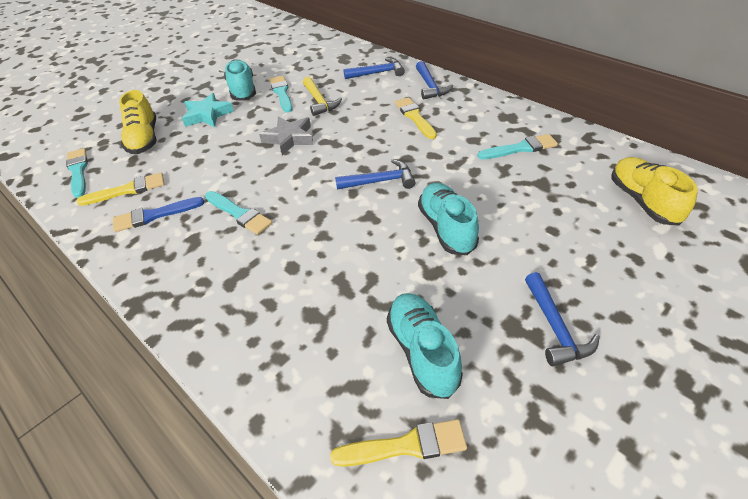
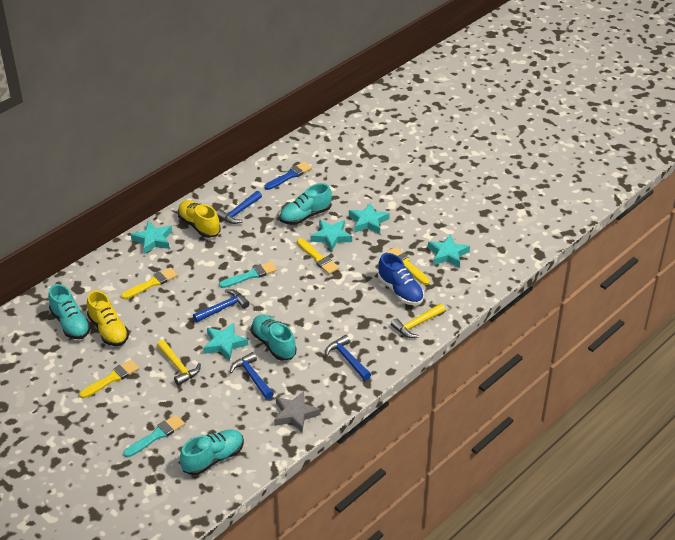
blue shoe: none = 0 -> [378,253,424,305] = 1
turquoise brush: [66,148,88,198] [205,191,272,235] [269,76,292,113] [477,134,558,159] = 4 -> [123,415,185,457] [219,261,277,288] = 2
turquoise shoe: [224,60,256,101] [387,293,463,399] [418,183,479,255] = 3 -> [48,284,91,339] [180,429,244,475] [251,315,296,361] [280,183,332,225] = 4
turquoise star: [182,93,234,127] = 1 -> [131,221,172,254] [203,323,248,361] [311,220,352,252] [349,202,390,234] [428,234,470,268] = 5
yellow brush: [77,173,164,206] [330,419,467,467] [395,97,437,139] = 3 -> [79,359,140,398] [121,267,178,299] [297,238,339,274] [386,247,430,285] = 4
yellow hammer: [303,77,342,116] = 1 -> [157,340,201,386] [391,303,445,338] = 2

